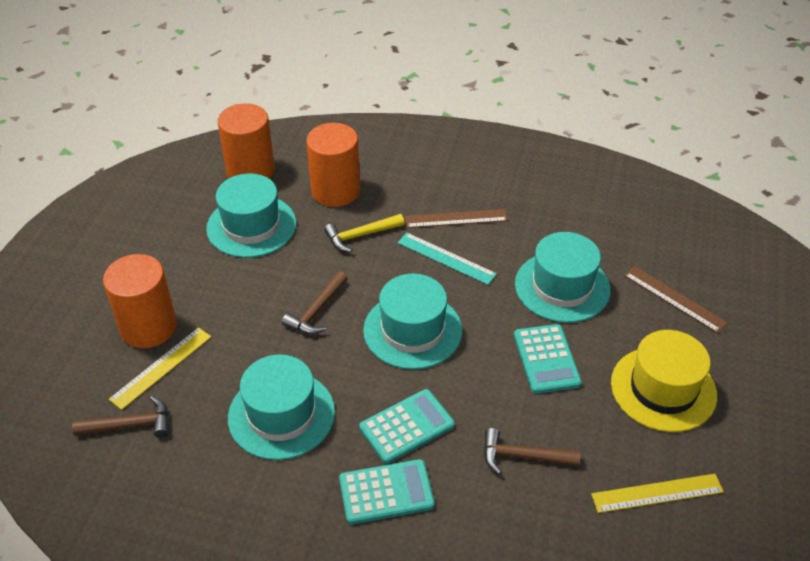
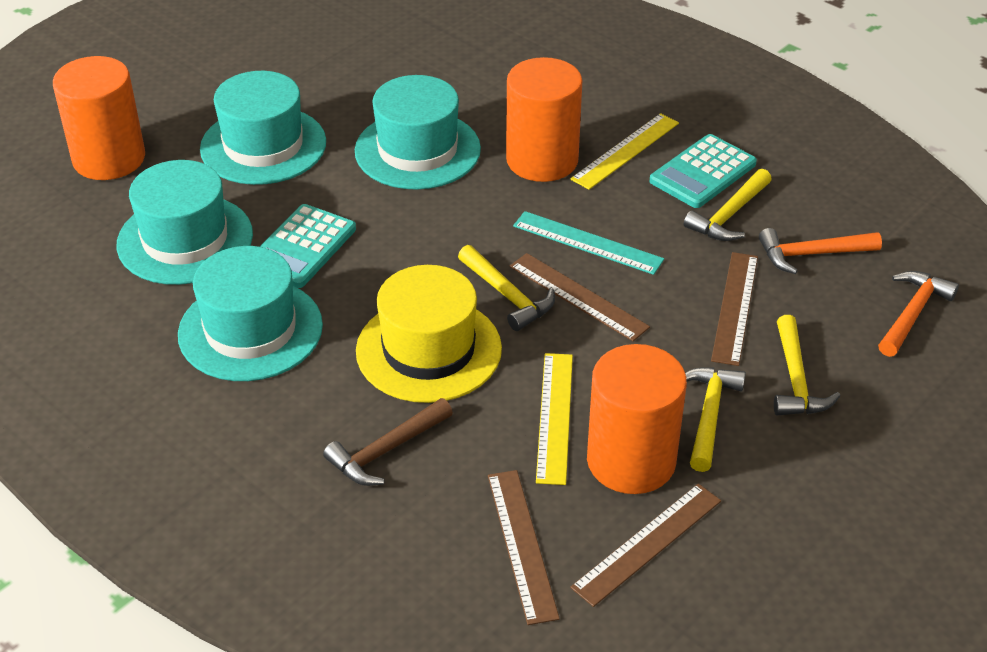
brown hammer: [72,396,169,438] [282,271,348,335] [484,428,580,475] = 3 -> [323,398,453,486] = 1
brown ruler: [405,209,508,228] [624,266,728,333] = 2 -> [488,470,560,625] [510,253,650,341] [570,484,721,607] [711,252,758,366] = 4
orange hammer: none = 0 -> [759,228,882,274] [878,271,959,357] = 2
turquoise calculator: [339,459,435,524] [359,389,455,464] [514,324,582,394] = 3 -> [260,204,356,288] [649,134,757,208] = 2
yellow hammer: [324,214,404,252] = 1 -> [458,245,555,331] [684,169,772,241] [685,367,746,472] [774,315,840,415] = 4

